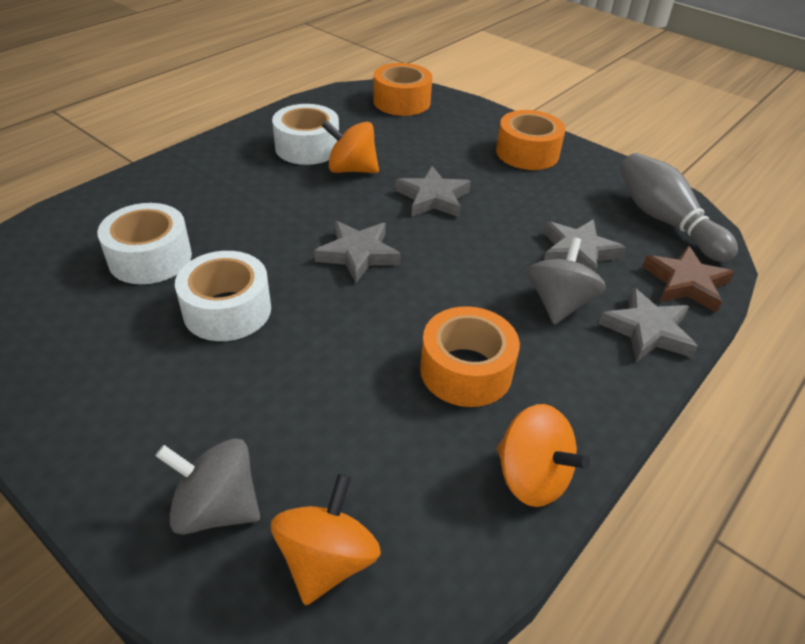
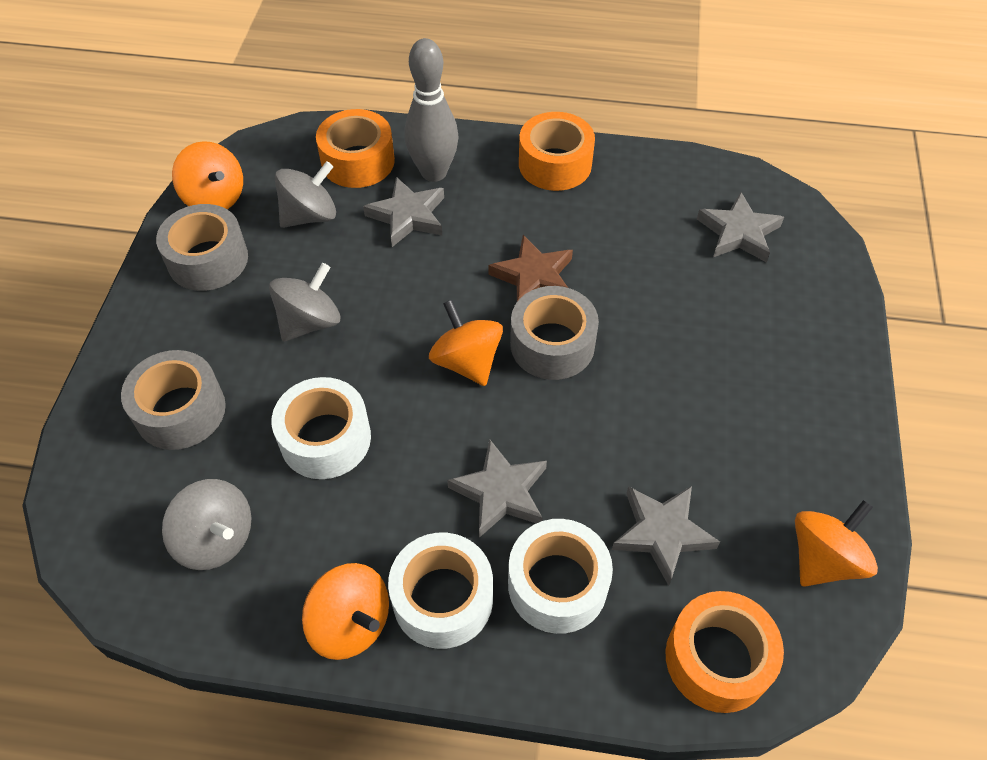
grey spinning top: [155,439,260,535] [527,237,606,325] = 2 -> [162,479,251,570] [269,263,340,342] [275,161,336,228] = 3
grey tape: none = 0 -> [121,350,226,450] [156,204,248,291] [510,286,599,380] = 3
orange spinning top: [271,474,381,605] [322,120,379,173] [497,404,590,507] = 3 -> [172,141,243,209] [302,563,389,660] [429,300,503,386] [795,500,878,586] = 4

